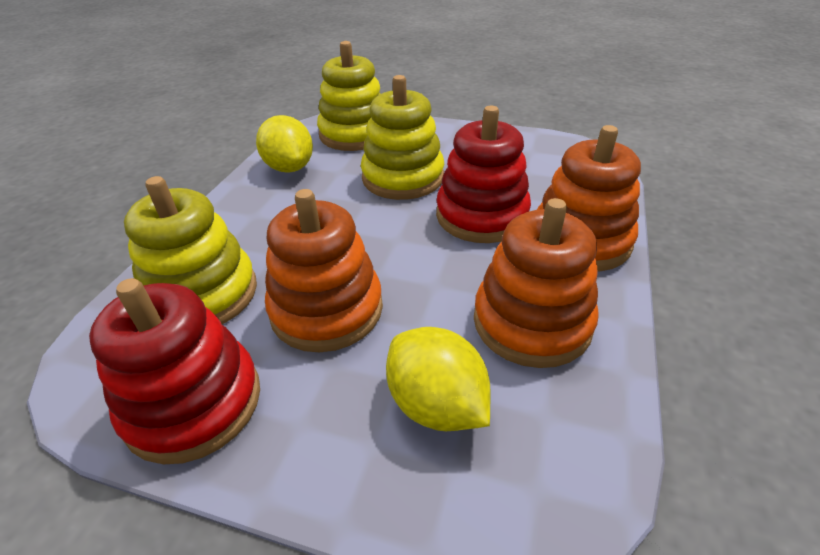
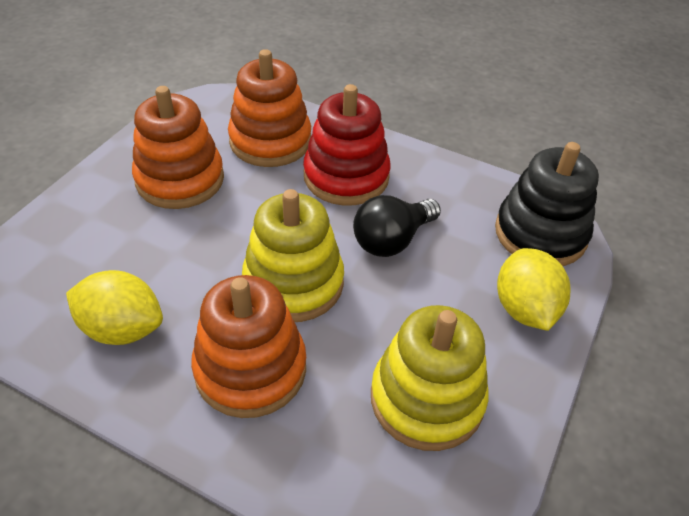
black light bulb: none = 0 -> [353,195,441,257] = 1
black stacking toy: none = 0 -> [495,142,599,266] = 1
red stacking toy: [89,278,260,464] [436,106,531,243] = 2 -> [303,84,391,206] = 1
yellow stacking toy: [124,176,257,324] [317,41,380,151] [361,75,444,200] = 3 -> [242,189,344,322] [371,305,488,451] = 2

